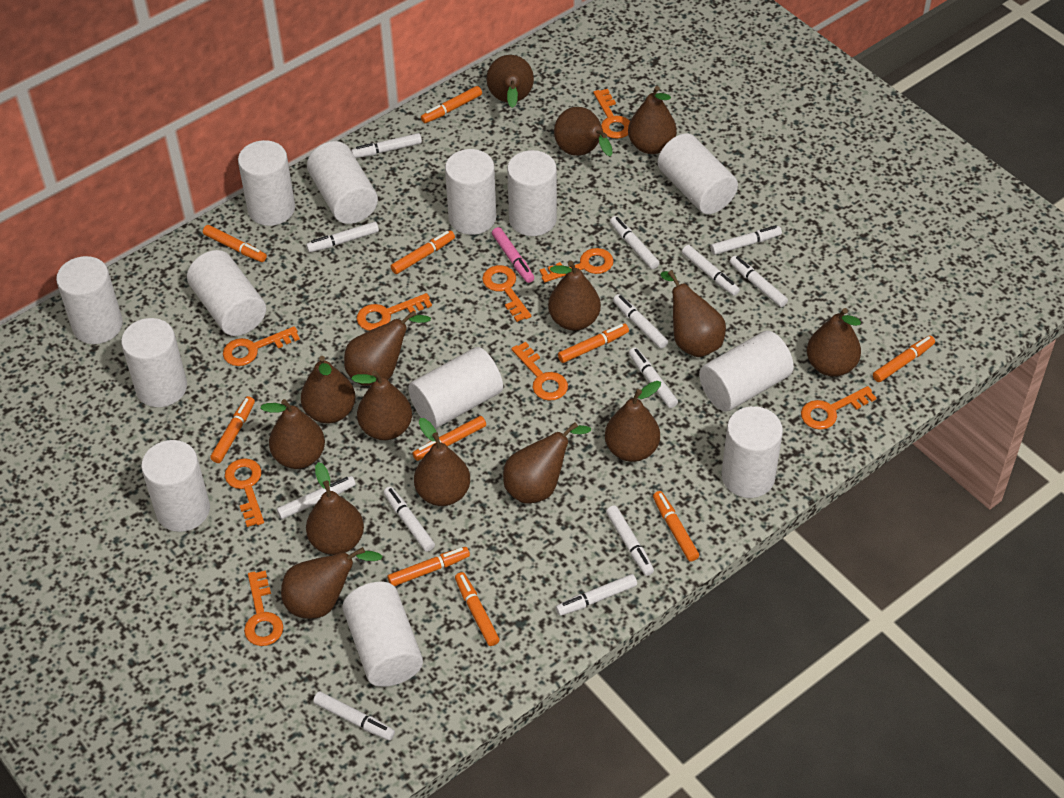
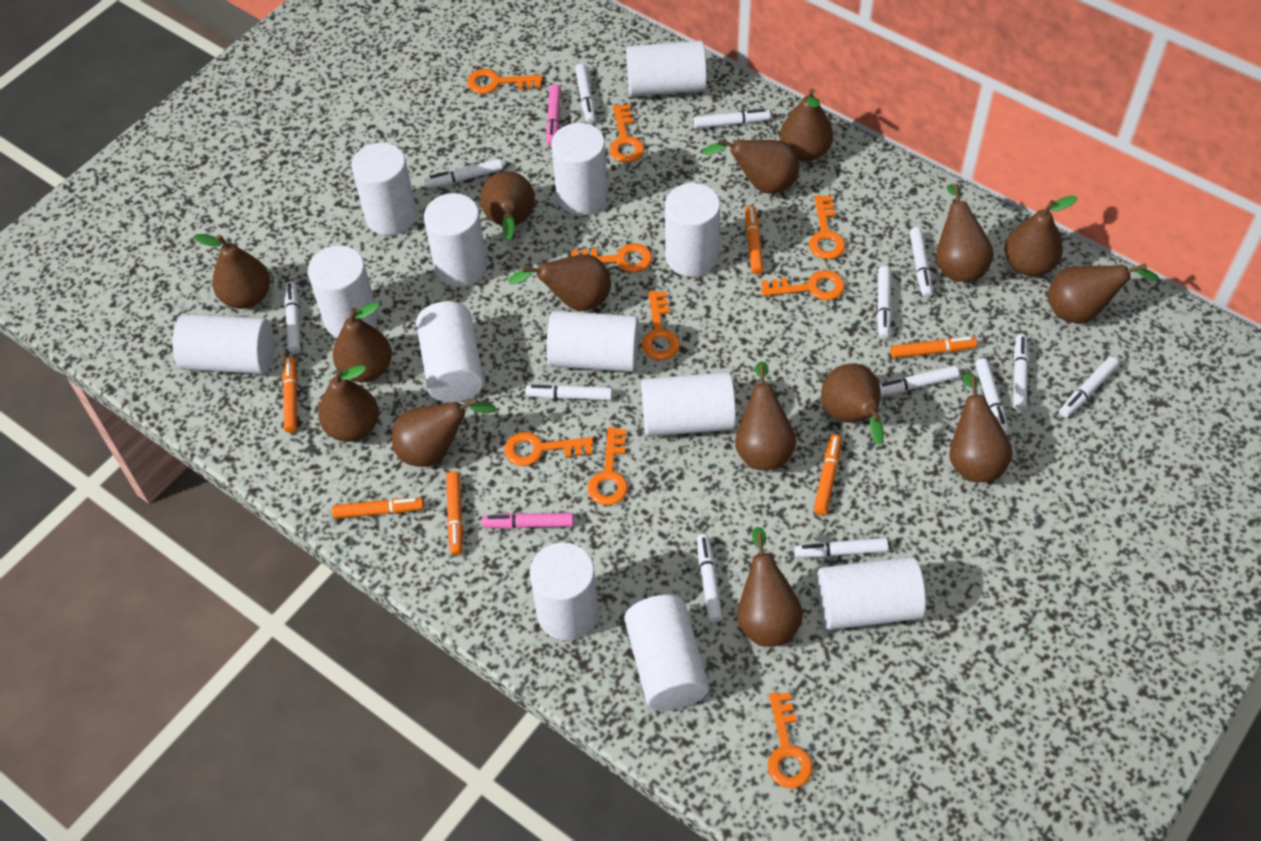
orange marker: [203,225,267,262] [210,396,255,463] [388,547,470,586] [391,230,455,274] [413,416,486,461] [421,86,482,123] [455,572,500,646] [558,324,629,363] [653,491,699,561] [873,336,935,382] = 10 -> [282,356,297,433] [332,498,424,519] [446,471,463,555] [745,206,764,275] [814,434,842,515] [891,337,977,358] = 6
pink marker: [492,227,534,283] = 1 -> [482,513,574,529] [546,84,561,146] = 2

